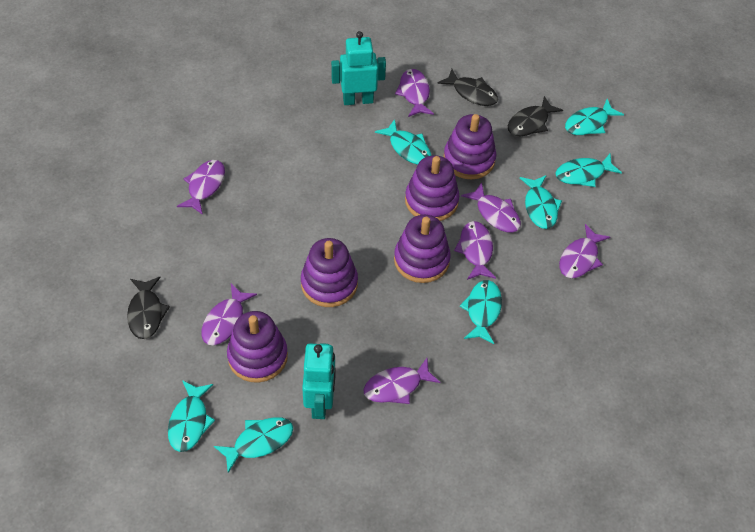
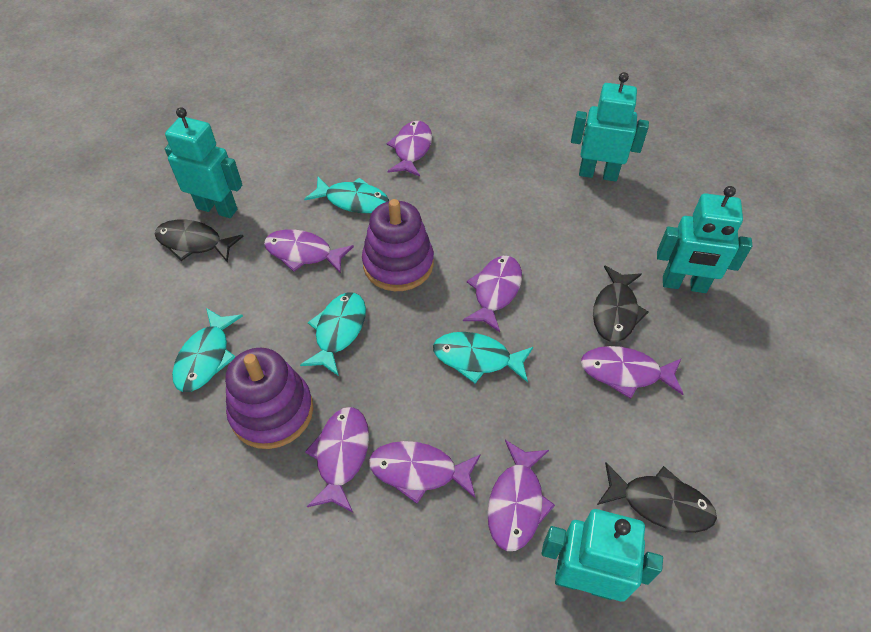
purple stacking toy: [227,311,288,383] [301,238,358,307] [394,215,451,283] [405,155,459,221] [444,114,496,179] = 5 -> [225,348,313,449] [362,199,434,291] = 2
turquoise fish: [168,380,215,452] [214,417,293,473] [375,119,432,165] [460,280,502,344] [520,175,562,229] [556,154,622,187] [565,99,624,135] = 7 -> [172,308,243,392] [300,293,366,376] [304,177,389,213] [433,332,533,383] = 4
turquoise robot: [302,343,336,419] [331,31,386,105] = 2 -> [165,107,242,218] [542,509,663,602] [571,72,649,182] [657,186,753,293] = 4

